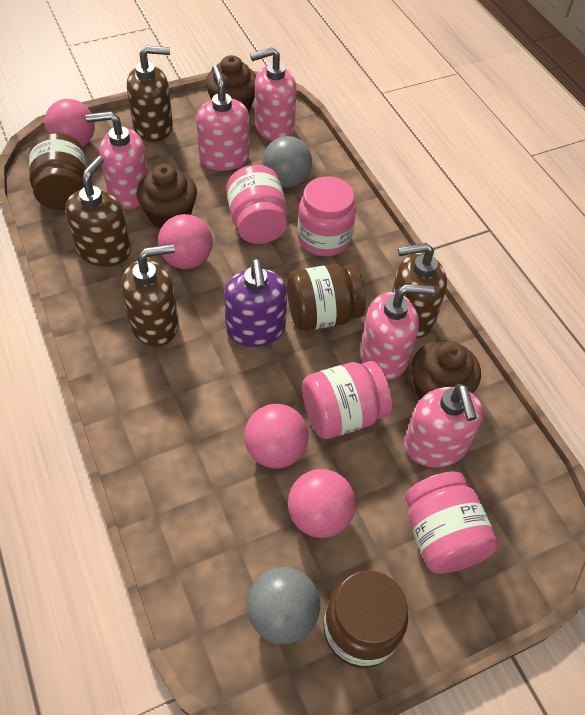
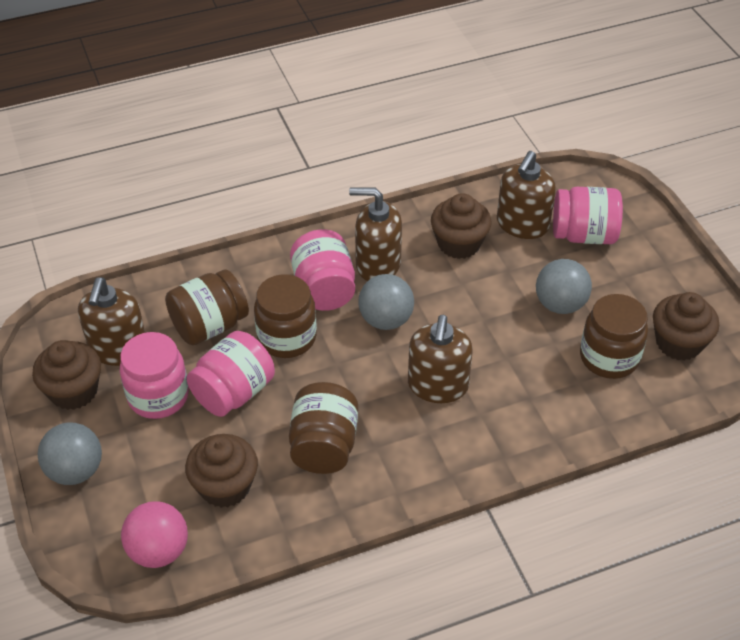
brown cupcake: [137,164,197,228] [206,55,256,112] [411,340,481,399] = 3 -> [32,340,101,410] [185,434,258,508] [431,193,491,259] [653,292,719,361] = 4
brown jar: [29,132,87,210] [287,264,366,331] [324,570,408,668] = 3 -> [165,269,249,345] [254,274,317,358] [289,382,358,474] [580,294,648,379] = 4
grey ball: [247,567,320,644] [263,136,312,187] = 2 -> [37,423,102,485] [358,274,414,330] [536,259,592,314] = 3
pink ball: [44,99,95,146] [158,214,213,269] [244,404,309,469] [288,469,356,538] = 4 -> [121,501,188,568] = 1
pink soap dispenser: [86,111,149,209] [196,65,250,171] [250,47,297,141] [360,284,435,380] [404,384,484,468] = 5 -> none = 0
purple soap dispenser: [224,259,287,347] = 1 -> none = 0

